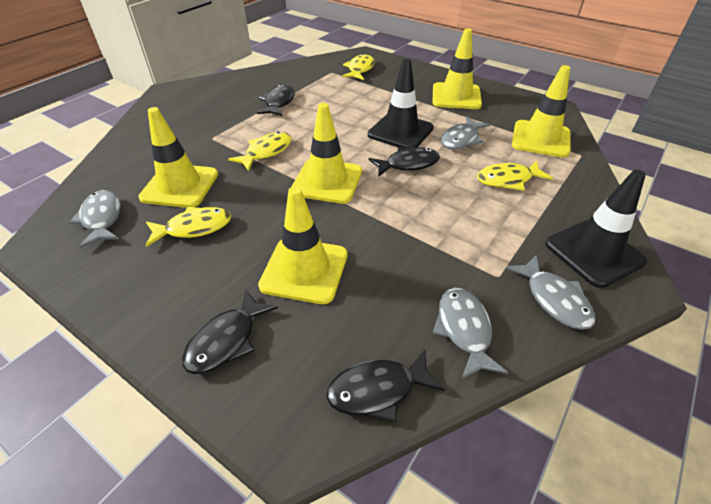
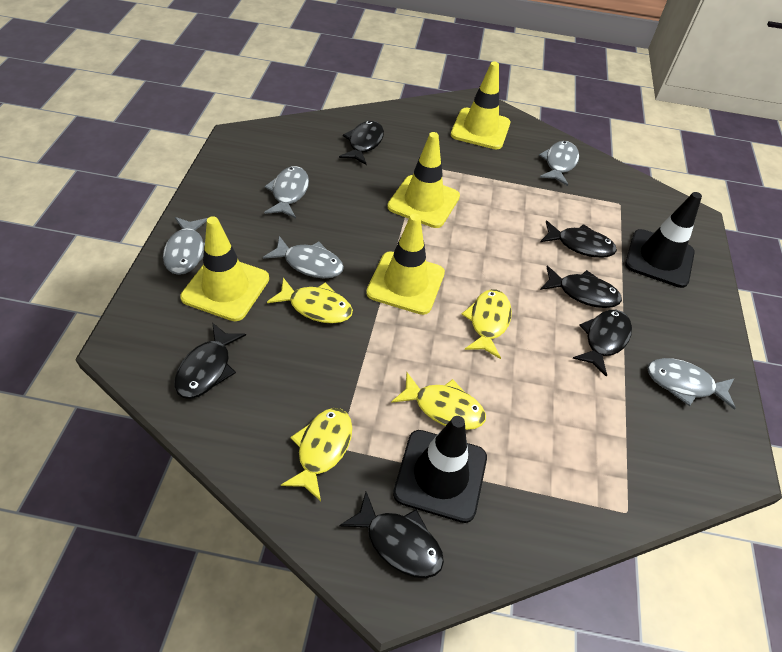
black fish: [182,290,278,374] [257,84,295,116] [327,350,445,422] [369,147,440,177] = 4 -> [174,323,246,399] [339,121,384,165] [339,492,444,578] [540,221,617,258] [540,266,622,308] [573,310,632,377] = 6
grey fish: [69,190,121,248] [433,288,508,379] [441,116,490,150] [506,255,596,330] = 4 -> [163,217,208,275] [263,236,344,279] [264,166,309,218] [539,141,579,186] [647,358,736,410] = 5
yellow traffic cone: [139,107,218,208] [258,186,347,304] [291,103,362,204] [433,28,482,109] [512,65,570,158] = 5 -> [180,216,269,321] [366,214,445,315] [387,132,460,228] [451,61,510,150] = 4

